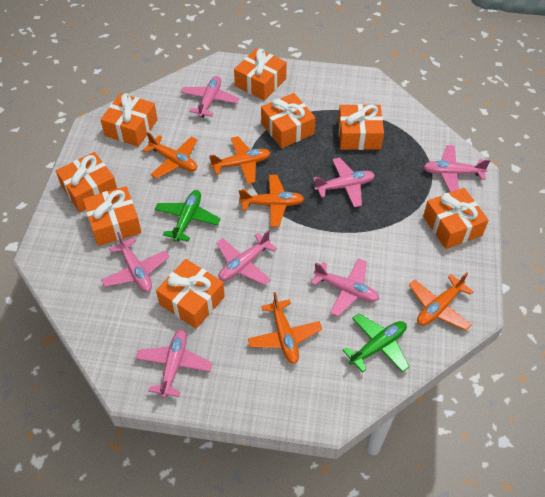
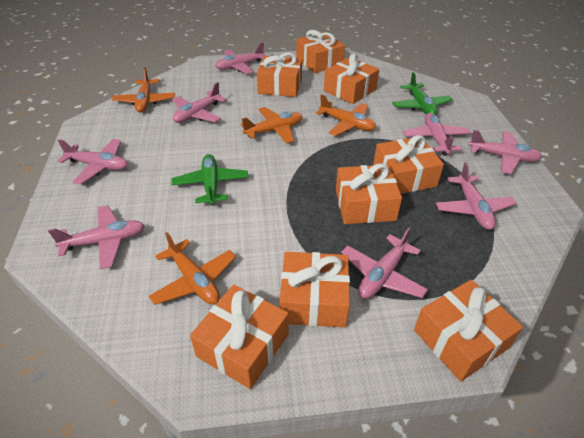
orange plane: [143,132,197,179] [209,136,271,184] [239,175,304,227] [248,292,322,364] [409,272,474,331] = 5 -> [112,67,175,113] [149,232,236,305] [241,107,302,143] [315,94,376,136] = 4
pink plane: [101,232,170,292] [135,329,212,398] [181,76,239,117] [216,230,277,285] [311,258,379,317] [313,158,375,207] [423,145,490,192] = 7 -> [48,205,145,269] [57,139,128,185] [172,82,227,123] [215,42,265,74] [341,227,428,299] [403,113,471,156] [436,162,517,230] [469,130,542,174] = 8

